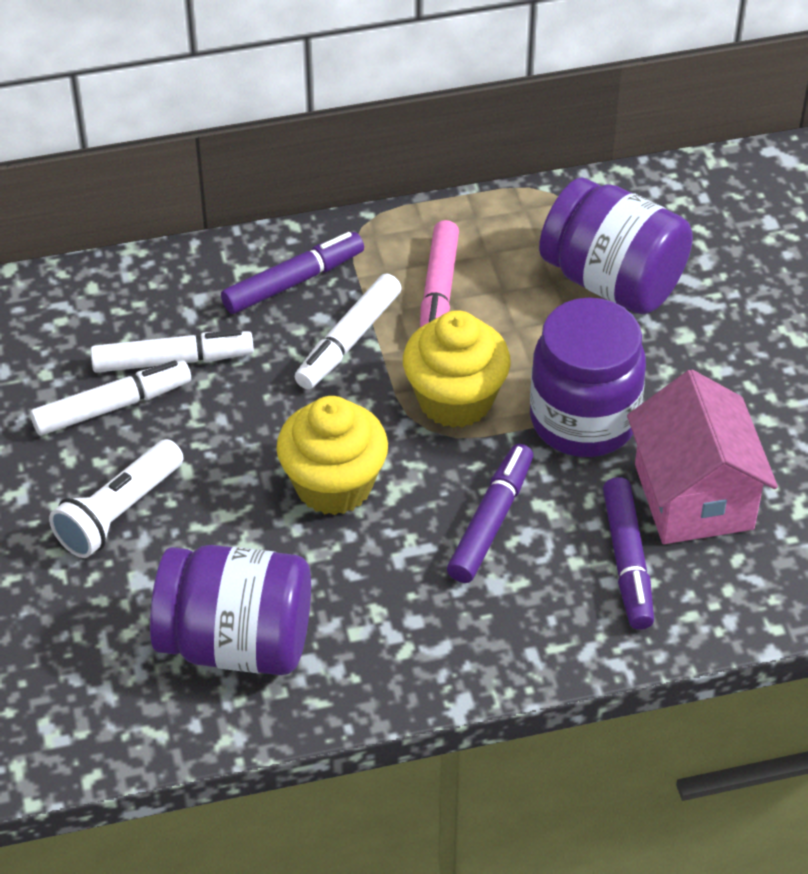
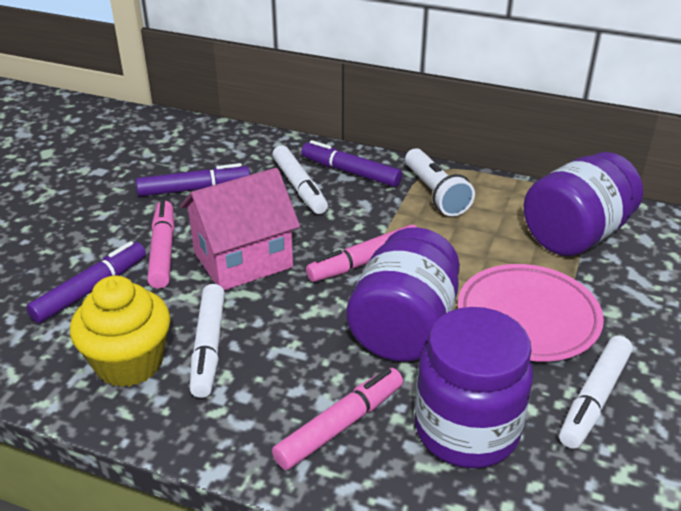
pink marker: [420,220,459,327] = 1 -> [147,200,175,289] [272,368,403,470] [306,224,416,282] = 3
pink plate: none = 0 -> [458,264,604,362] = 1
yellow cupcake: [276,396,388,515] [403,310,511,428] = 2 -> [70,276,171,387] = 1

